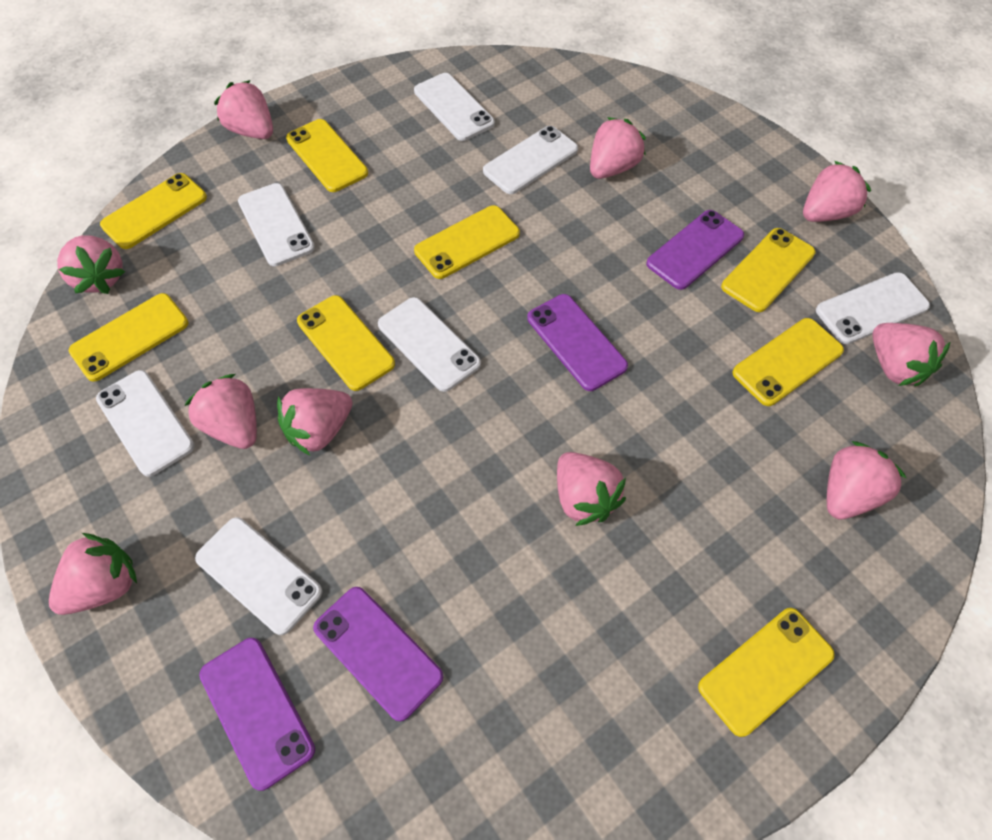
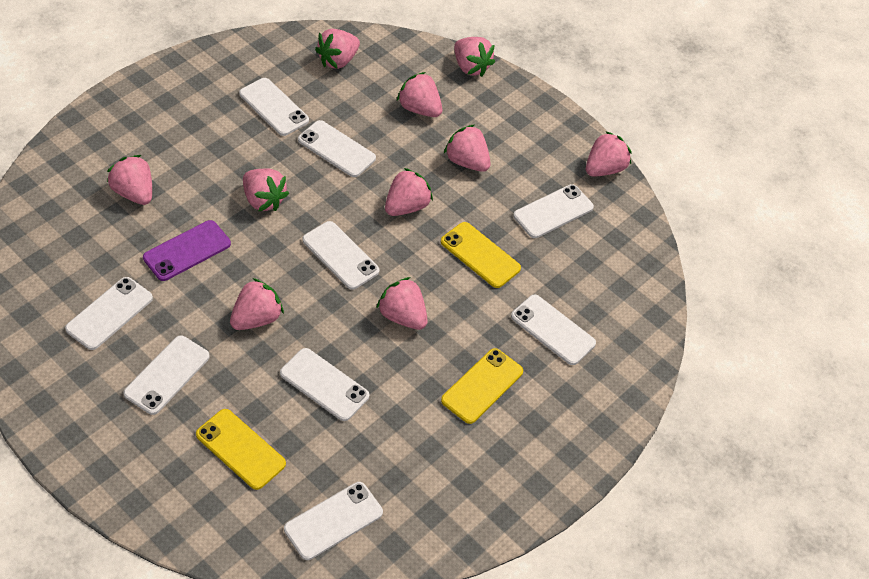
purple phone: [199,638,315,791] [313,587,443,722] [527,294,628,391] [646,210,744,290] = 4 -> [143,220,231,281] = 1
white phone: [96,370,195,477] [195,517,322,635] [238,183,315,266] [378,297,481,392] [414,73,495,141] [483,126,578,194] [816,272,930,344] = 7 -> [65,277,153,350] [123,335,210,415] [239,78,309,136] [280,348,369,421] [284,482,383,560] [298,120,376,177] [303,221,379,290] [511,295,596,365] [513,184,594,238] = 9
yellow phone: [69,293,188,382] [100,173,207,249] [286,119,368,192] [297,295,395,391] [414,205,520,279] [698,608,835,737] [721,228,816,312] [732,318,844,406] = 8 -> [196,409,286,490] [441,222,521,288] [441,348,523,424] = 3

